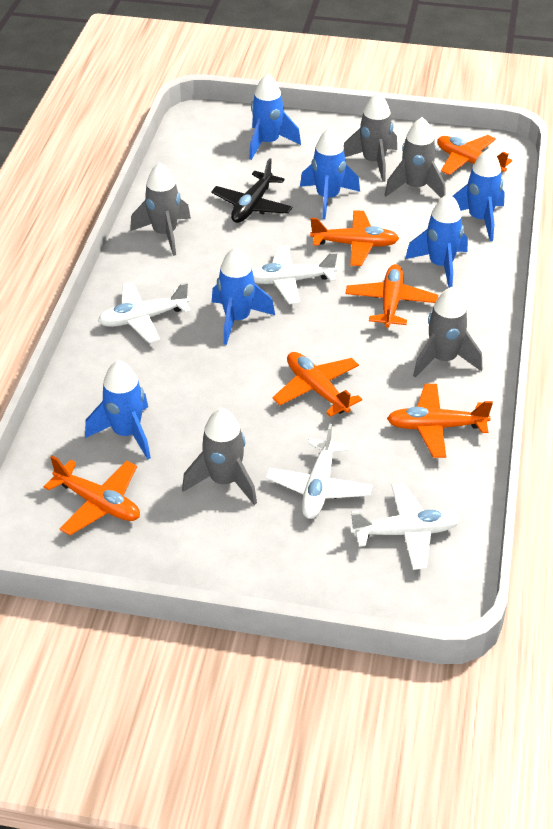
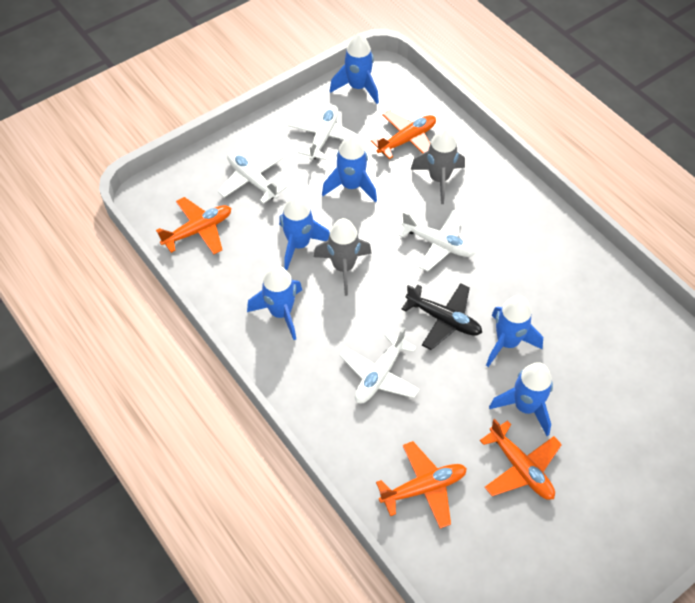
grey rocket: [130,162,191,256] [182,408,257,505] [344,92,397,182] [385,117,446,198] [413,286,482,378] = 5 -> [314,218,372,296] [411,128,465,204] = 2
orange plane: [43,456,140,535] [272,352,362,417] [310,210,399,266] [345,264,438,328] [387,384,493,458] [437,135,512,175] = 6 -> [156,197,231,254] [371,110,436,159] [376,441,467,529] [480,419,562,500] = 4

